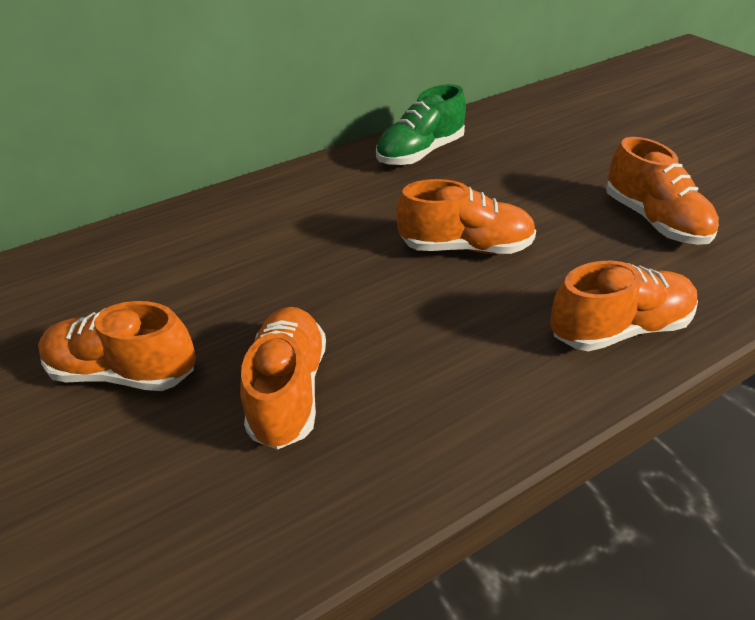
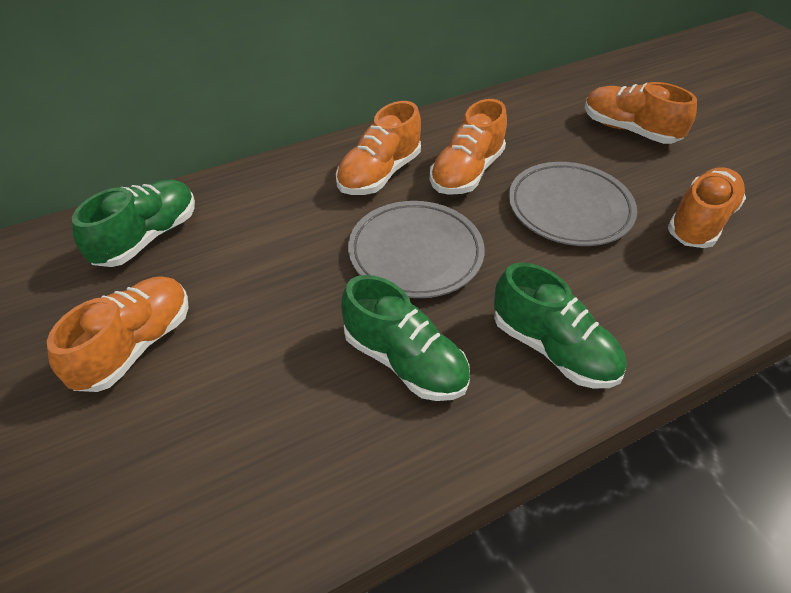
green shoe: [376,84,466,166] = 1 -> [72,179,195,267] [341,275,470,401] [494,262,626,388] = 3
grey plate: none = 0 -> [348,201,485,298] [509,162,637,246] = 2

